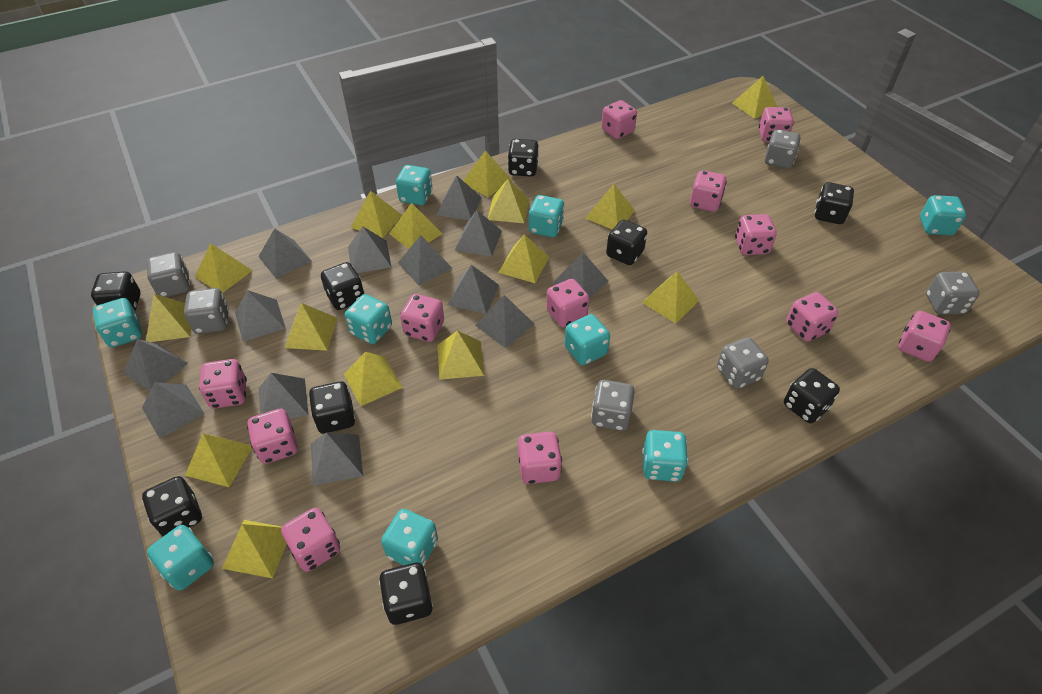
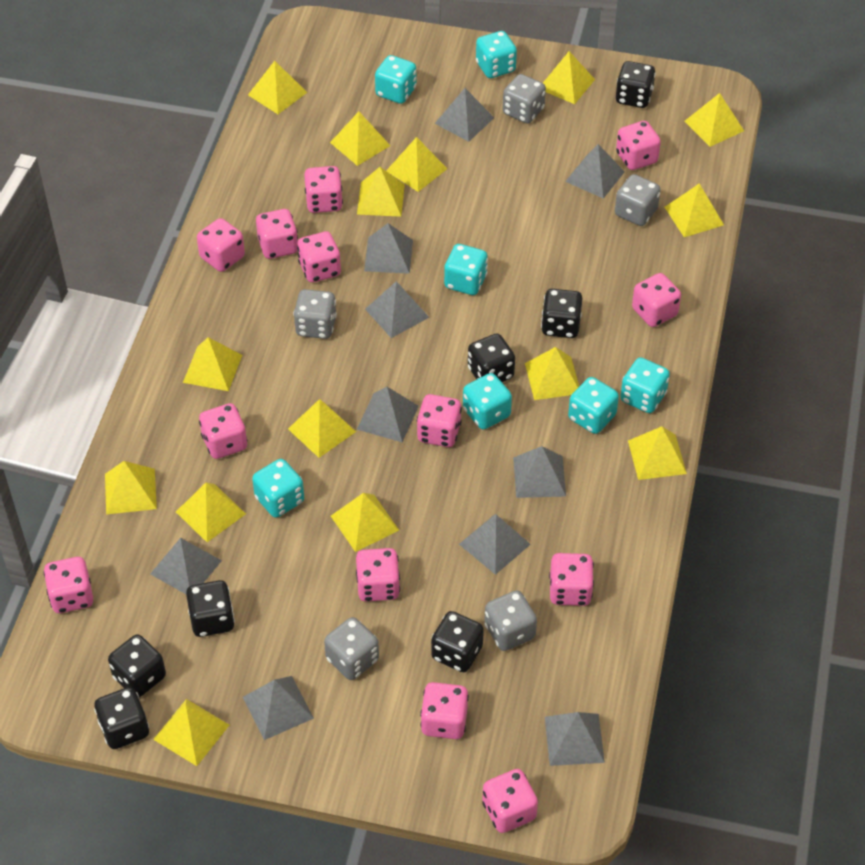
black dice: [91,271,141,311] [142,476,202,536] [309,381,355,433] [321,262,364,310] [379,563,433,625] [508,139,538,177] [606,220,647,265] [784,368,840,423] [815,182,854,224] = 9 -> [94,687,149,749] [108,635,166,697] [186,580,235,637] [431,611,484,672] [468,334,515,382] [541,289,582,338] [616,61,656,108] = 7
grey dice: [146,252,190,297] [184,288,229,334] [591,380,635,431] [717,337,769,389] [765,129,801,169] [926,271,980,315] = 6 -> [293,289,337,339] [324,617,379,680] [484,590,537,651] [503,74,546,124] [615,174,661,226] = 5
grey pyramid: [123,339,188,391] [142,382,205,439] [235,290,286,342] [258,228,312,279] [259,373,309,419] [311,432,363,486] [348,227,391,273] [398,235,452,285] [436,175,482,220] [447,265,499,314] [455,210,502,257] [475,295,534,348] [552,252,609,298] = 13 -> [150,538,222,594] [243,676,314,740] [357,387,419,442] [364,223,413,274] [365,281,429,338] [435,88,494,142] [459,514,531,575] [513,446,566,498] [545,712,605,766] [565,144,625,199] = 10
pink dice: [199,359,247,409] [247,409,298,464] [281,508,340,572] [400,294,444,342] [518,432,562,484] [546,279,589,327] [601,100,637,139] [690,170,727,212] [735,214,777,255] [759,107,794,142] [786,292,838,342] [899,311,951,362] = 12 -> [44,557,93,613] [197,218,245,272] [199,403,247,459] [256,209,298,259] [297,231,341,283] [304,166,343,213] [356,548,400,602] [417,394,462,447] [420,682,469,739] [482,769,538,833] [549,553,594,606] [616,121,661,170] [632,273,681,327] = 13
turquoise dice: [93,298,142,347] [147,525,214,590] [345,294,392,344] [381,509,438,566] [396,165,433,205] [529,195,565,237] [564,314,610,365] [642,430,688,482] [920,195,966,236] = 9 -> [252,459,304,518] [375,55,416,104] [444,244,488,295] [463,373,512,430] [476,31,517,78] [568,377,619,434] [620,357,670,413] = 7

